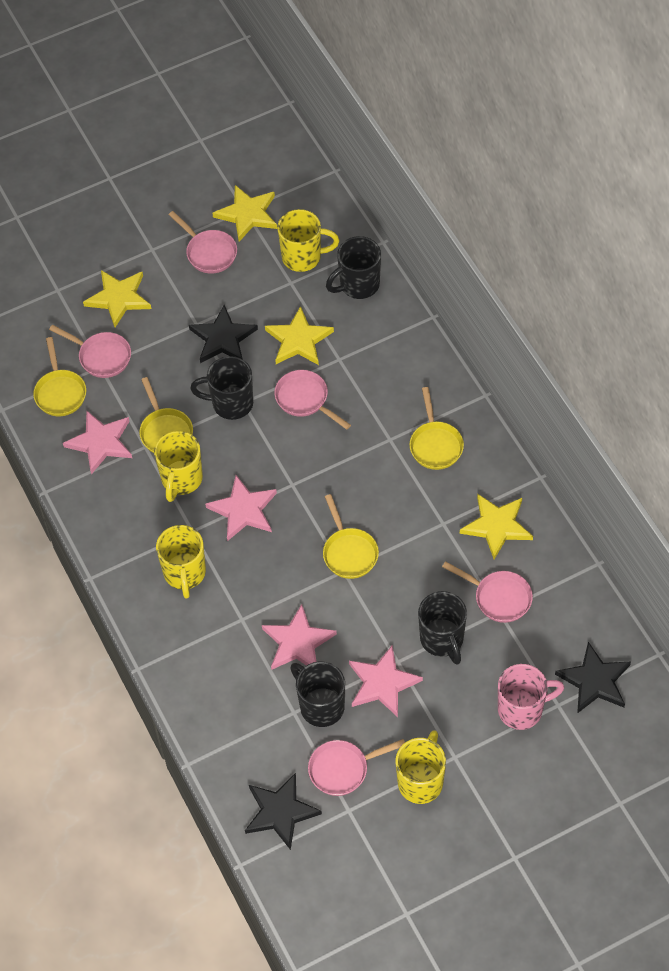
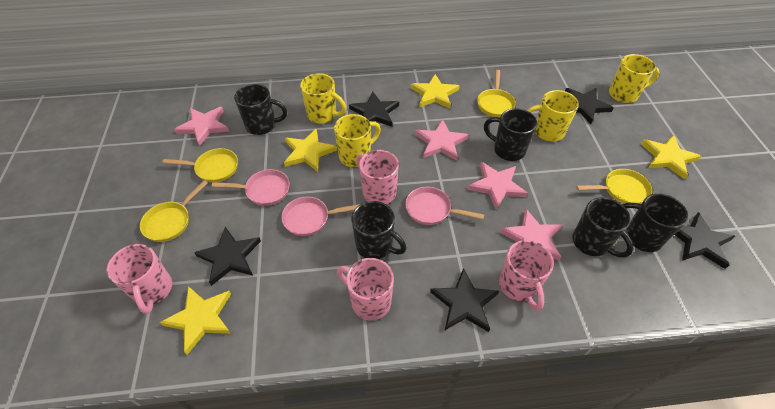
black mug: [190,356,253,420] [290,661,345,727] [326,236,381,299] [418,591,467,665] = 4 -> [234,84,287,135] [351,201,407,259] [484,108,537,161] [572,197,634,257] [622,193,688,252] = 5
black star: [189,305,258,363] [245,773,322,850] [555,642,631,713] = 3 -> [194,227,261,286] [349,92,399,127] [430,268,499,332] [565,88,614,124] [675,212,735,269] = 5
pink mug: [498,664,564,730] = 1 -> [107,244,172,314] [337,258,394,320] [356,150,399,204] [499,240,554,311] = 4
pink pan: [49,325,131,378] [169,211,237,274] [274,370,351,430] [308,739,405,796] [442,561,533,623] = 5 -> [211,169,290,206] [281,197,360,236] [405,187,484,225] = 3

